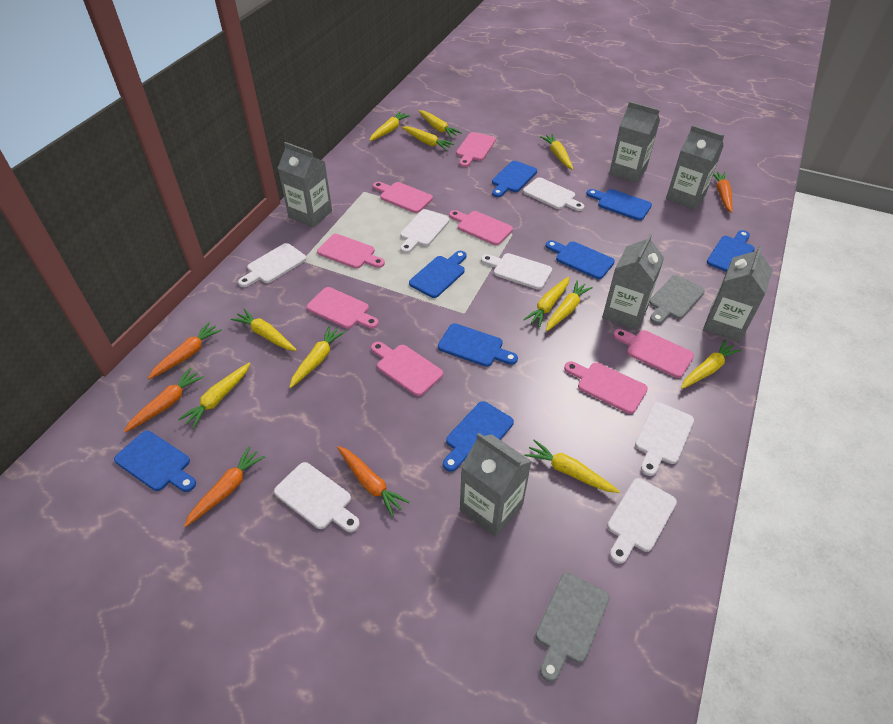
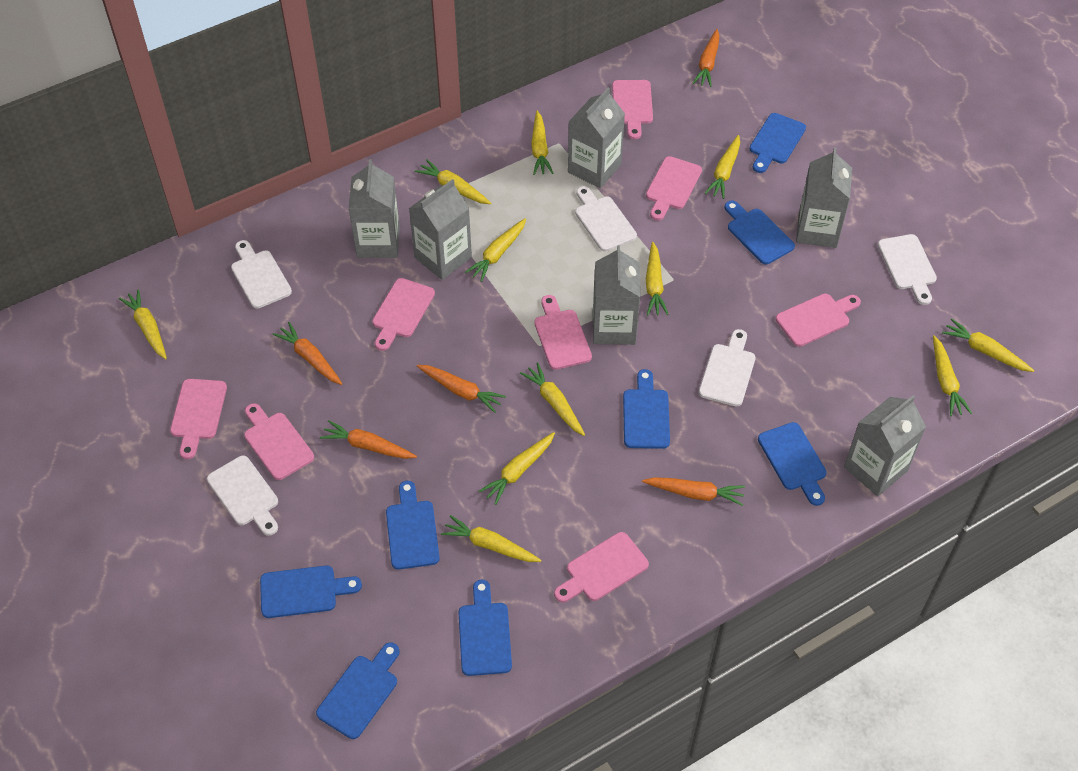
grey cutting board: [536,573,609,682] [649,275,705,324] = 2 -> none = 0
white cutting board: [238,243,306,287] [274,462,360,532] [400,209,450,253] [481,253,552,290] [523,177,585,211] [607,478,677,564] [635,402,694,476] = 7 -> [207,456,278,536] [231,240,292,309] [575,186,637,252] [699,329,756,406] [878,234,937,305] = 5

